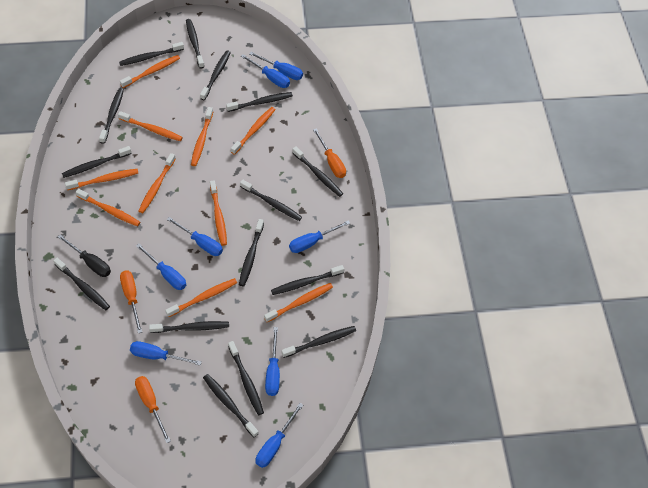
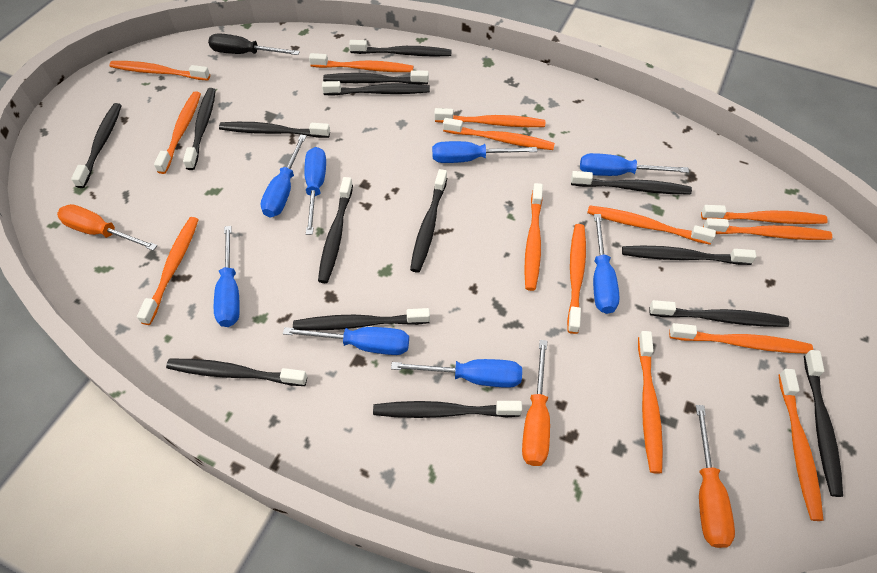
orange toothbrush: [65,169,138,190] [76,189,141,227] [118,111,183,141] [120,55,180,88] [139,153,176,213] [165,278,237,317] [191,107,213,166] [210,180,227,246] [231,107,276,155] [264,283,333,322] = 10 -> [109,61,210,81] [137,217,199,325] [154,91,201,174] [309,53,413,72] [434,108,545,127] [443,118,555,150] [524,183,543,291] [567,224,586,334] [587,205,716,245] [638,331,663,474] [669,323,813,354] [701,205,828,224] [703,218,832,240] [778,369,824,521] = 14

